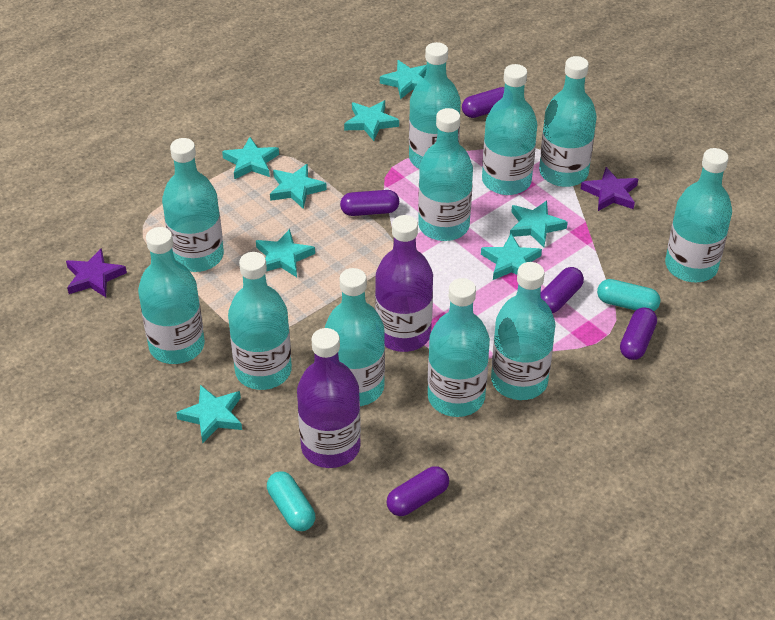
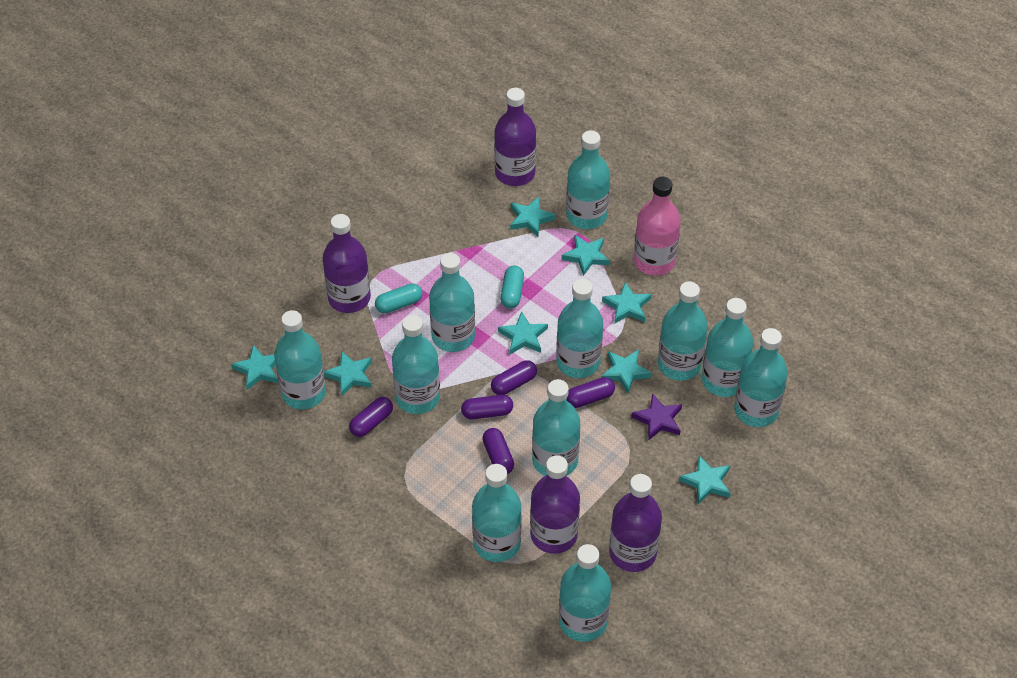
pink bottle: none = 0 -> [634,177,681,276] = 1
purple bottle: [297,328,361,468] [375,215,433,352] = 2 -> [322,214,371,313] [494,88,536,186] [530,455,580,554] [609,474,662,572] = 4
purple star: [66,248,127,297] [581,167,638,211] = 2 -> [631,393,682,441] = 1

